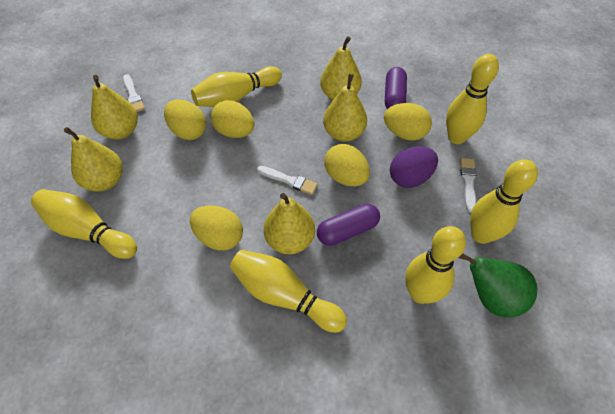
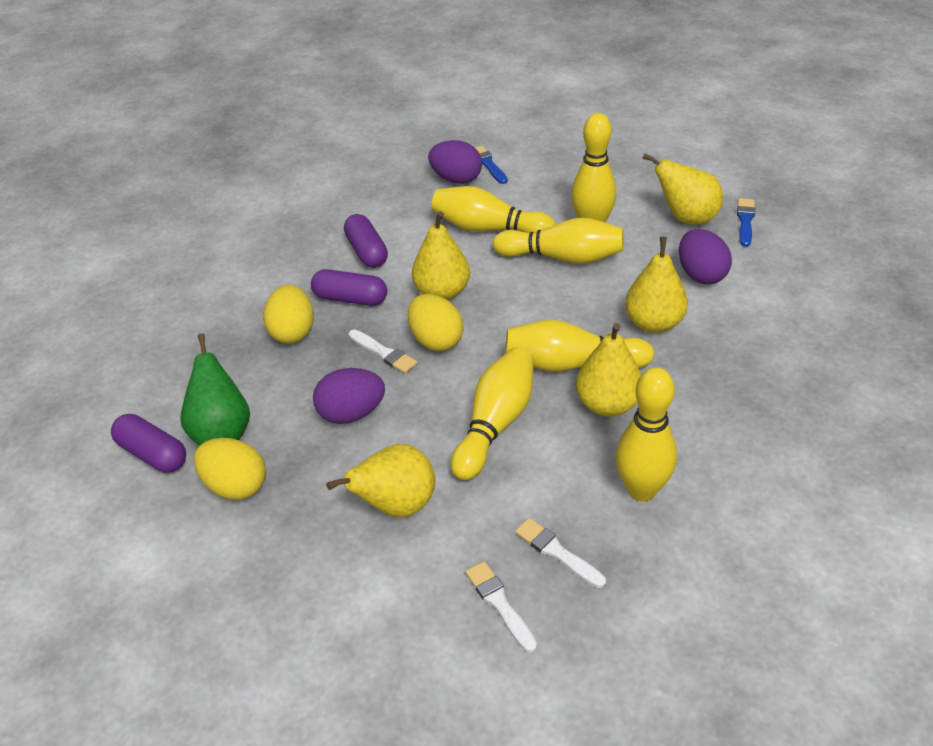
blue brush: none = 0 -> [475,146,508,184] [737,198,755,247] = 2
purple capsule: [317,204,380,246] [385,67,407,109] = 2 -> [111,414,186,473] [311,269,387,306] [344,214,388,268] = 3
purple egg: [390,146,438,188] = 1 -> [313,368,385,424] [428,140,482,184] [679,229,732,284] = 3
yellow egg: [164,100,206,140] [190,205,243,251] [211,100,255,138] [324,144,370,186] [384,103,432,141] = 5 -> [194,438,266,500] [263,285,314,344] [408,294,464,351] = 3

